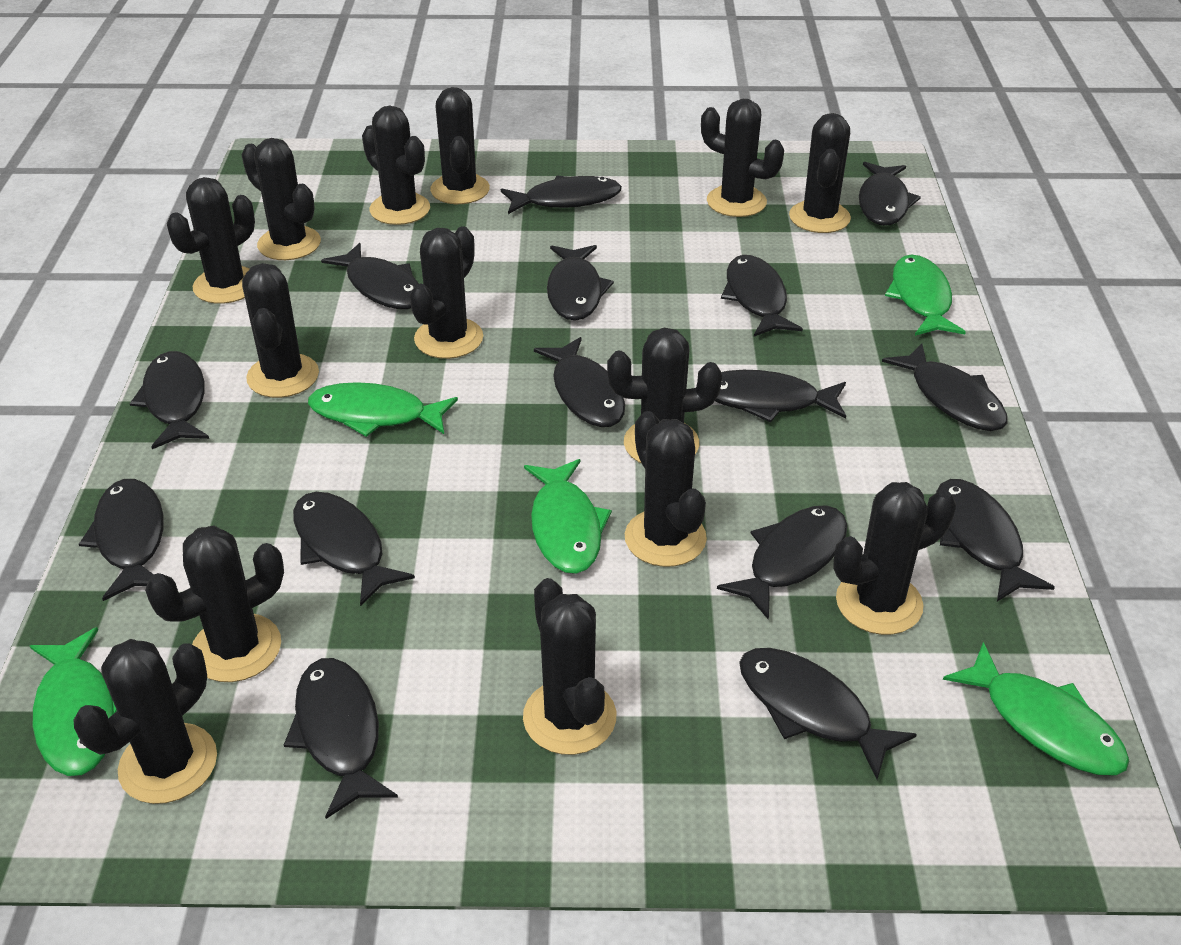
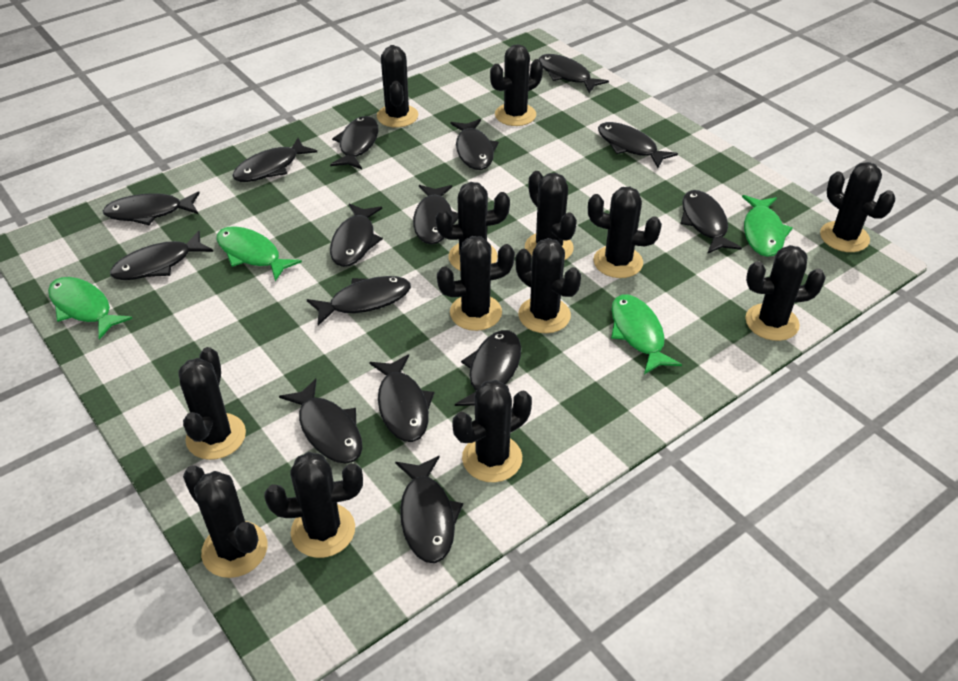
black cactus: [73,639,217,804] [145,525,284,682] [167,177,255,304] [242,138,321,260] [242,263,319,398] [362,106,430,225] [410,226,483,359] [430,87,490,204] [523,578,616,755] [607,328,722,463] [625,411,707,567] [701,99,784,217] [789,113,851,233] [833,482,956,635] = 14 -> [178,347,246,460] [183,465,267,578] [265,452,363,558] [377,45,418,128] [436,182,510,271] [437,236,515,331] [452,380,532,482] [490,44,543,126] [516,238,581,333] [525,171,577,260] [588,187,662,278] [745,245,826,341] [820,162,895,252] = 13
green fish: [30,627,117,776] [308,382,458,437] [524,459,612,574] [885,254,966,336] [943,642,1129,775] = 5 -> [48,277,132,340] [216,226,302,281] [611,294,682,374] [742,195,793,257] = 4

